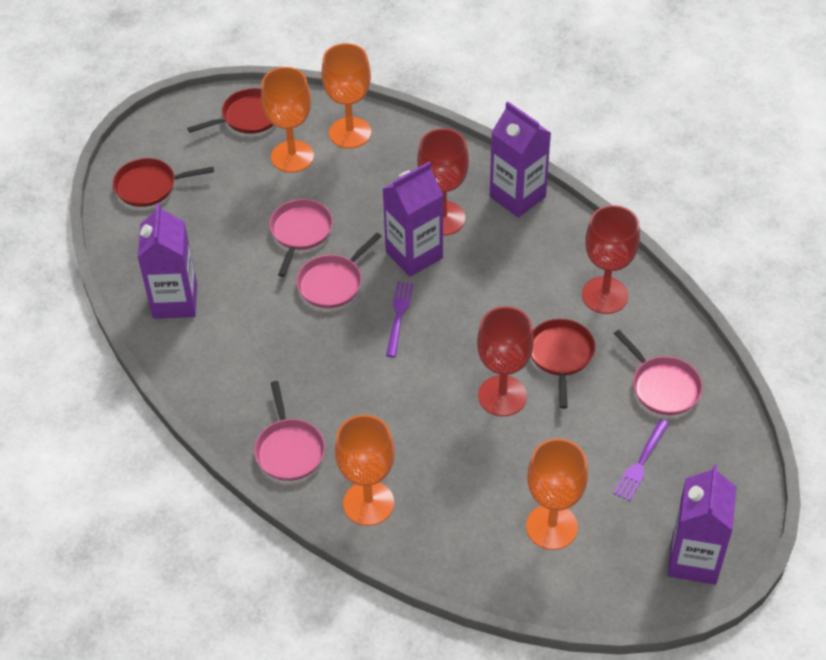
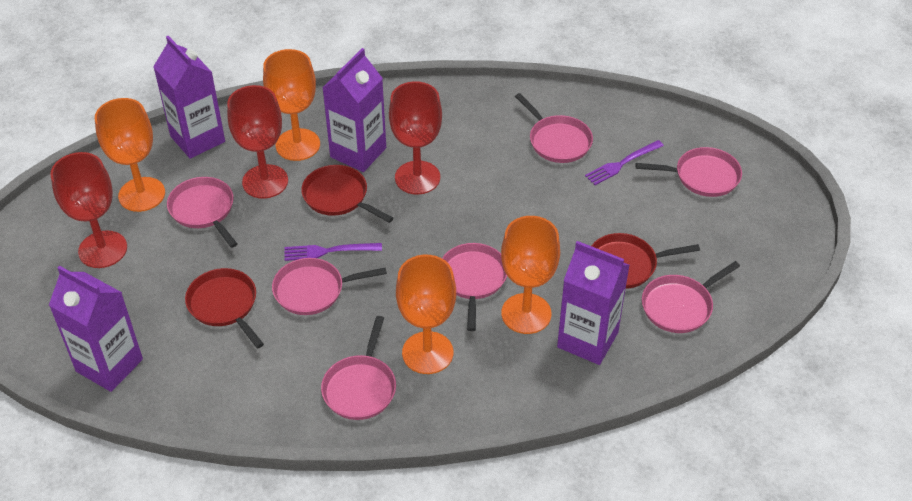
pink pan: [254,381,325,481] [269,199,333,277] [296,233,382,308] [613,330,703,415] = 4 -> [167,177,237,248] [272,258,387,315] [321,316,396,420] [442,243,507,331] [515,93,593,163] [636,147,742,197] [642,261,740,333] = 7

